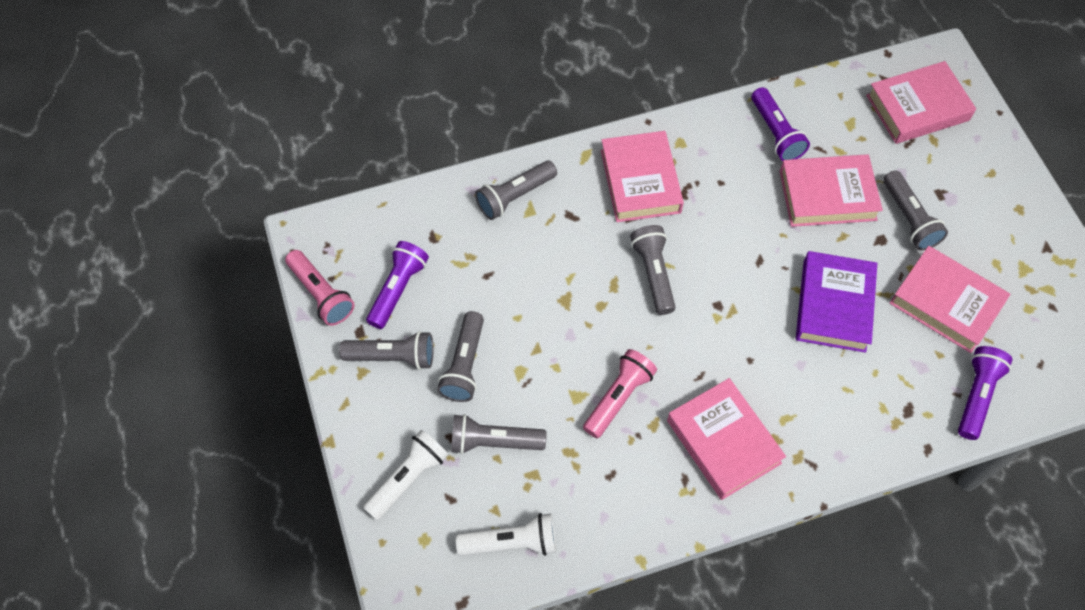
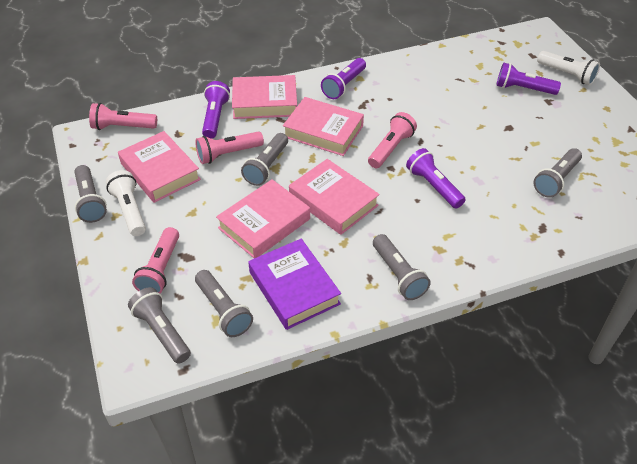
pink flashlight: [285,250,355,326] [583,349,657,438] = 2 -> [89,103,157,130] [132,227,179,294] [195,132,264,164] [368,112,417,168] = 4
purple flashlight: [366,241,429,329] [752,87,810,161] [958,346,1012,440] = 3 -> [202,81,230,139] [321,58,366,99] [406,148,466,209] [496,62,561,95] = 4

